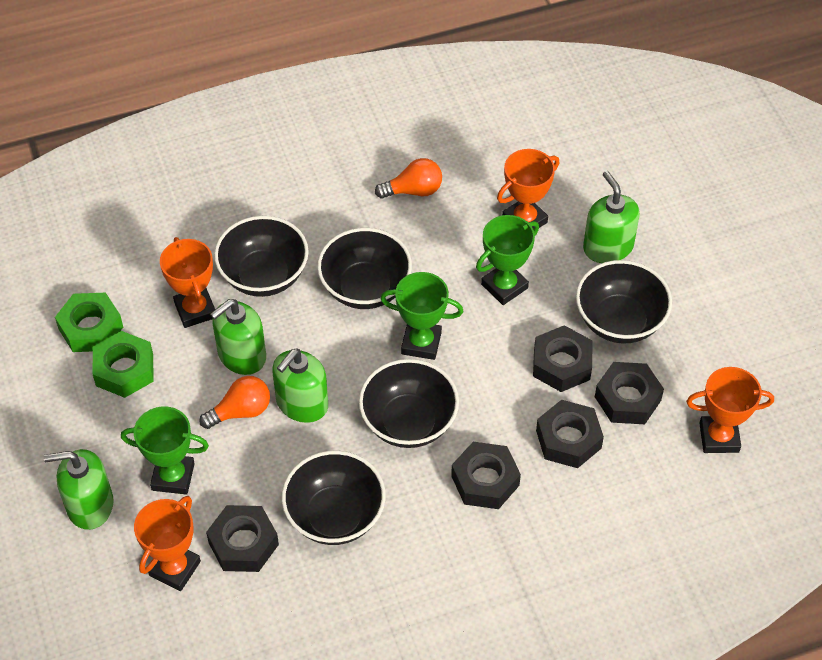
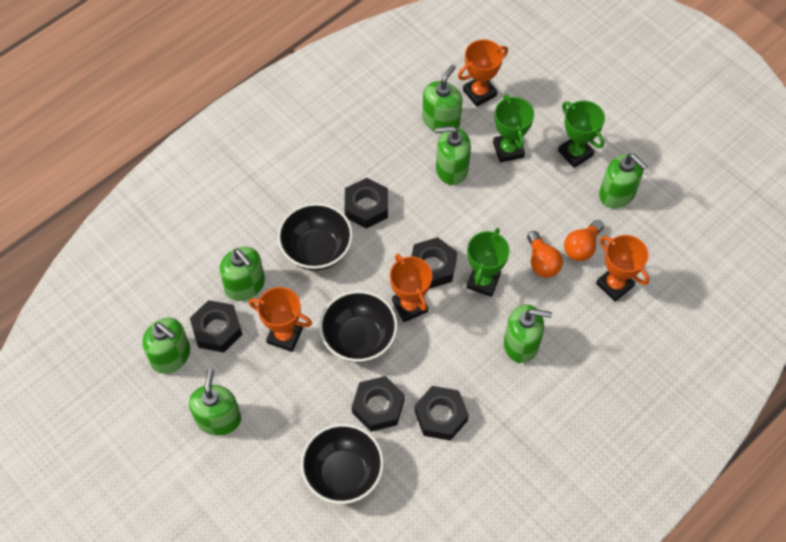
black bowl: [214,216,309,297] [282,450,386,545] [317,228,412,309] [359,359,459,448] [576,260,672,343] = 5 -> [278,203,353,271] [301,424,384,504] [319,290,398,363] = 3
green nut: [55,293,123,352] [92,331,154,398] = 2 -> none = 0
green soap dispenser: [44,449,114,530] [210,299,266,375] [272,349,328,423] [583,171,640,263] = 4 -> [142,318,190,374] [189,369,241,435] [219,247,265,301] [422,65,463,134] [435,126,471,185] [504,304,552,363] [599,154,648,209] = 7

